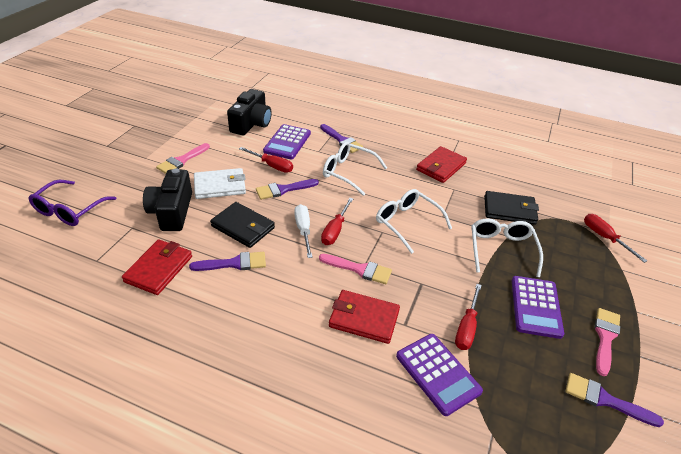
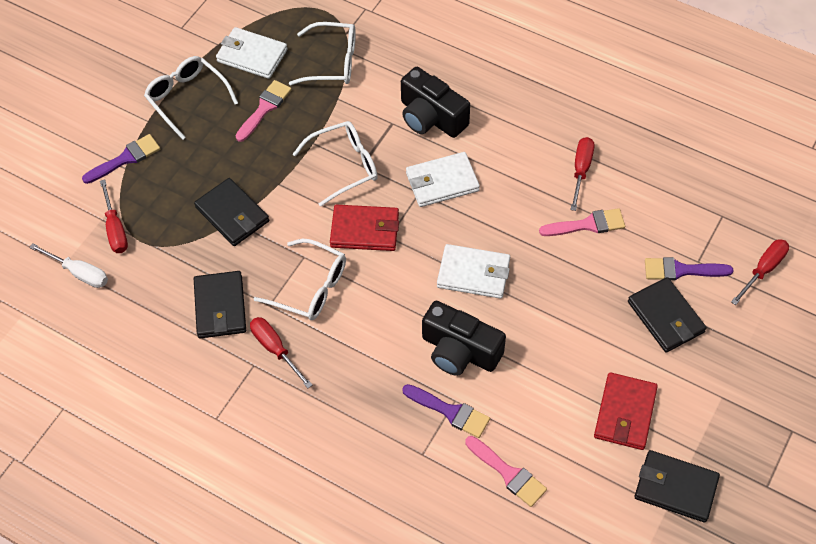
black wallet: [210,202,275,248] [484,191,539,225] = 2 -> [194,178,269,246] [194,271,246,338] [628,277,707,353] [634,450,720,523] = 4
purple brush: [189,252,266,271] [256,179,319,200] [320,124,363,153] [566,373,664,427] = 4 -> [82,134,160,184] [402,384,490,438] [645,257,734,281] = 3
purple calculator: [263,124,311,159] [396,334,483,416] [512,276,564,339] = 3 -> none = 0
purple glasses: [28,180,117,226] = 1 -> none = 0
red wallet: [122,239,192,295] [329,290,400,344] [416,146,467,183] = 3 -> [330,205,399,251] [594,372,658,450] = 2
white glasses: [323,141,387,196] [376,189,452,254] [471,219,543,277] = 3 -> [144,56,238,140] [254,239,346,320] [289,22,356,85] [293,121,378,207] = 4
white wallet: [194,168,246,199] = 1 -> [216,27,288,79] [406,152,480,207] [437,244,510,299] = 3

